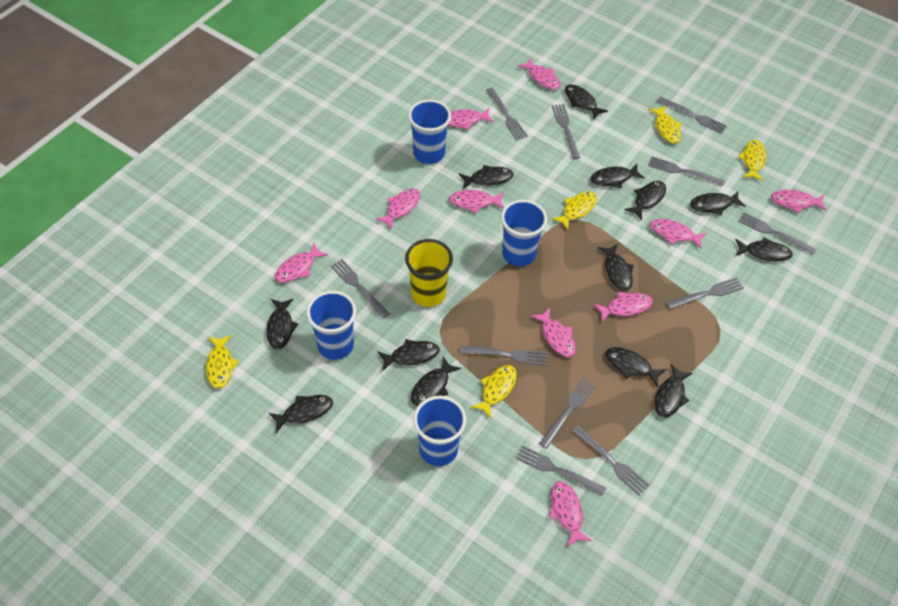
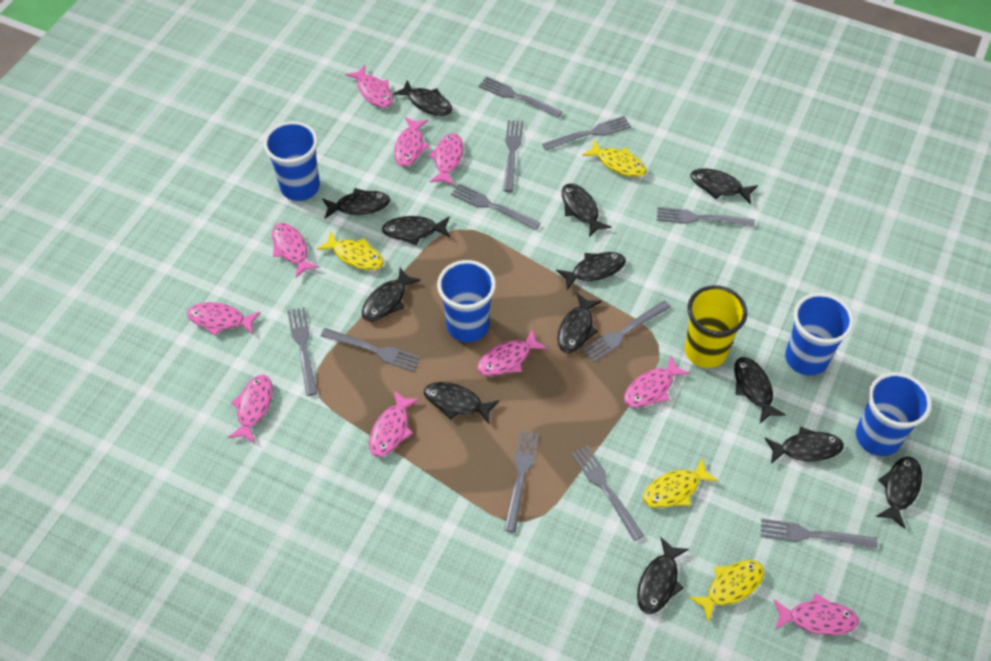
yellow fish: [206,335,239,389] [471,365,517,418] [552,191,597,230] [648,105,681,144] [738,140,766,181] = 5 -> [317,231,384,270] [582,140,647,177] [643,458,718,508] [689,560,764,622] = 4

